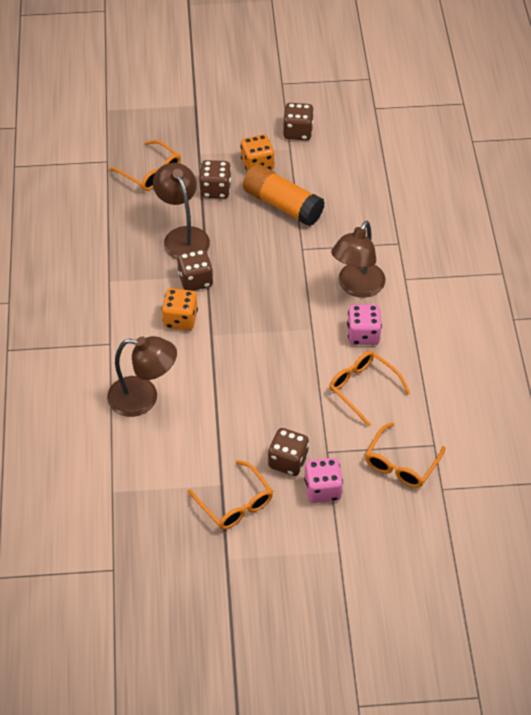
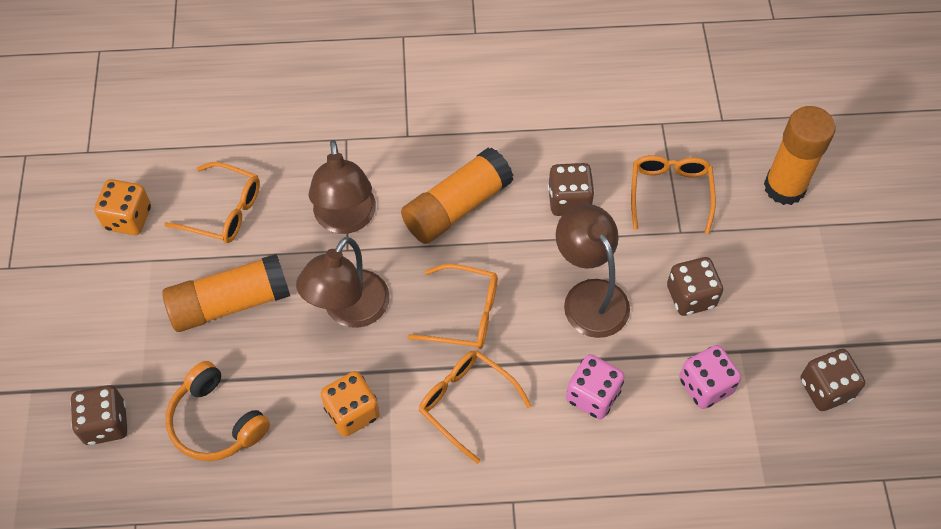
orange glue stick: [243,164,325,226] = 1 -> [162,254,290,332] [401,147,513,244] [764,106,836,205] = 3
orange headphones: none = 0 -> [166,361,270,461] = 1

